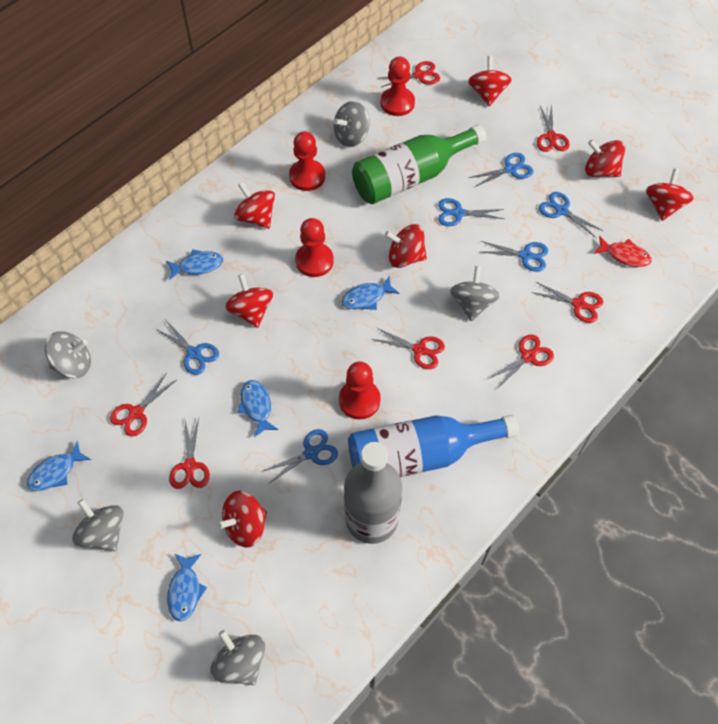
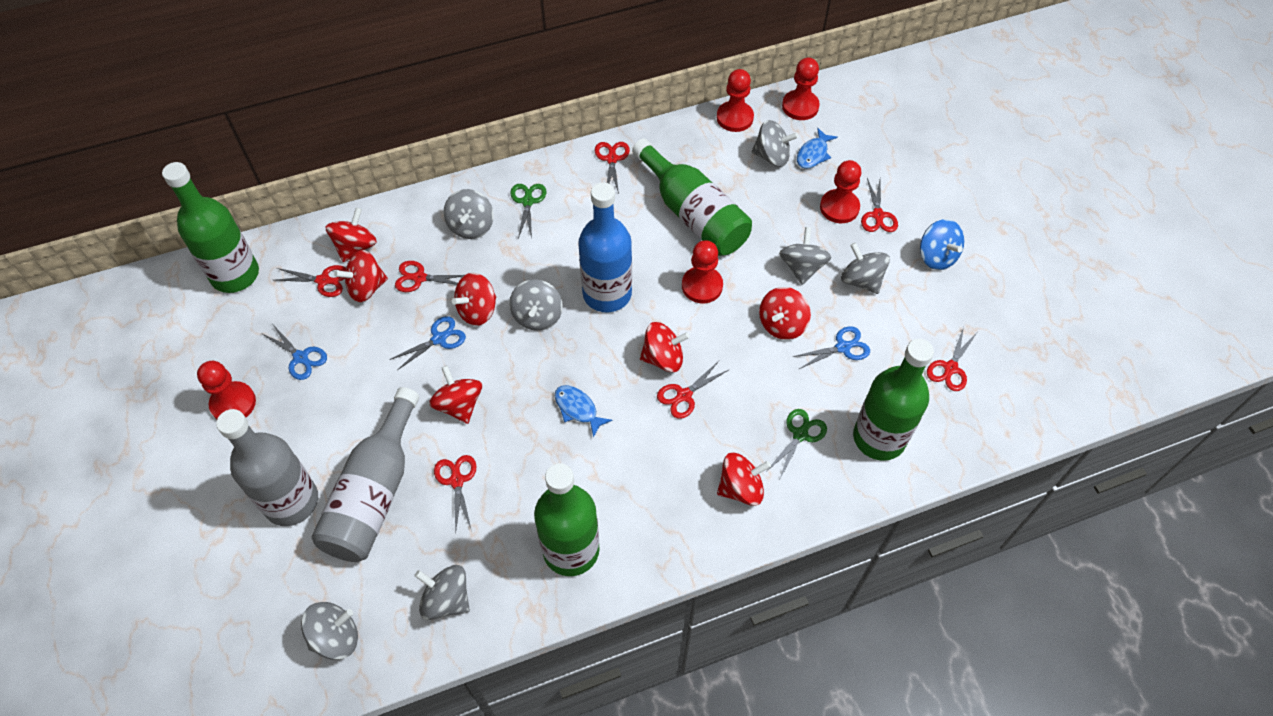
blue fish: [27,441,91,491] [166,249,223,280] [167,554,207,622] [238,380,279,437] [342,275,400,310] = 5 -> [555,385,613,438] [797,128,838,169] = 2
blue scissors: [156,322,219,375] [261,429,338,484] [438,198,504,226] [469,153,533,187] [481,241,548,272] [539,192,603,238] = 6 -> [261,325,327,380] [389,316,466,370] [793,326,870,369] = 3
blue spinning top: none = 0 -> [920,219,964,270] = 1
green bottle: [352,124,486,204] = 1 -> [162,162,259,293] [534,463,600,576] [632,139,752,256] [853,339,934,461] = 4
green scissors: none = 0 -> [510,184,546,239] [767,409,827,478] = 2
grey bottle: [344,442,402,544] = 1 -> [216,409,318,526] [311,387,419,562] = 2
grey spinning top: [45,331,91,378] [72,499,124,551] [210,630,265,685] [334,101,370,147] [450,266,500,321] = 5 -> [301,602,358,660] [414,565,470,620] [443,189,494,239] [509,279,563,331] [752,120,798,167] [779,227,831,285] [841,242,890,294] = 7
red fish: [593,236,652,267] = 1 -> none = 0
red pawn: [289,131,325,191] [295,218,334,277] [339,361,381,419] [380,57,415,116] = 4 -> [197,361,256,419] [682,240,723,303] [717,69,754,132] [782,58,820,120] [820,160,861,223] = 5

